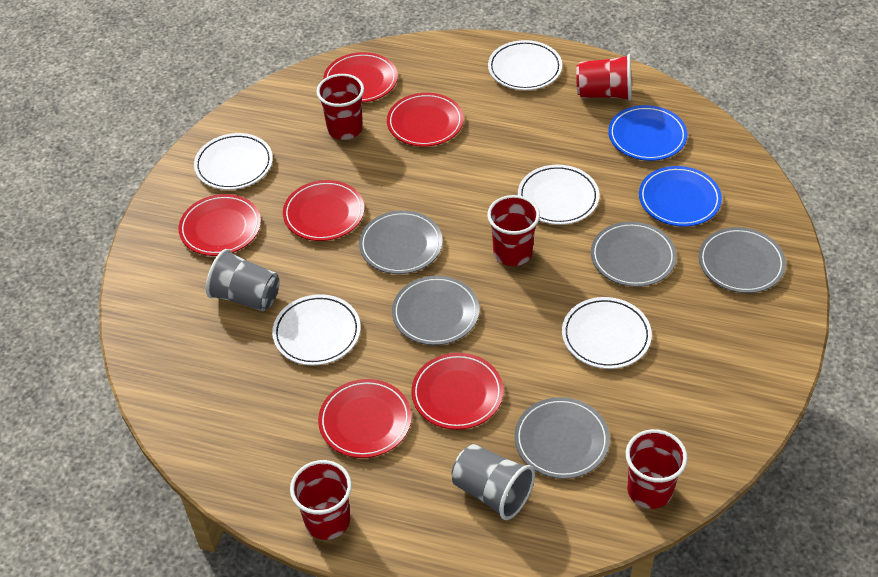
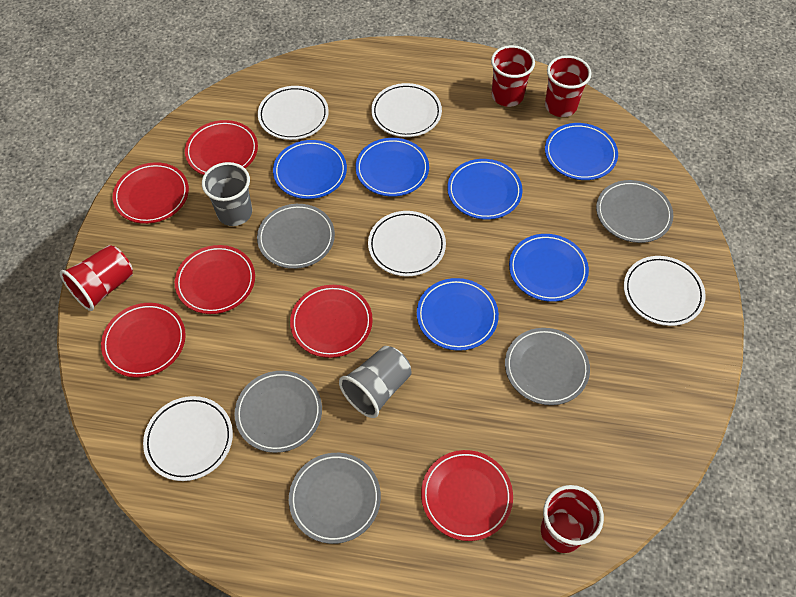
blue plate: [608,105,688,161] [639,166,722,227] = 2 -> [273,140,347,199] [355,138,429,196] [417,278,499,351] [447,159,523,220] [509,234,589,302] [545,123,618,180] = 6
red cup: [290,460,352,540] [316,74,364,140] [487,195,540,266] [576,54,632,101] [626,429,688,509] = 5 -> [60,245,133,311] [491,45,535,107] [541,485,604,553] [545,56,592,117] = 4

